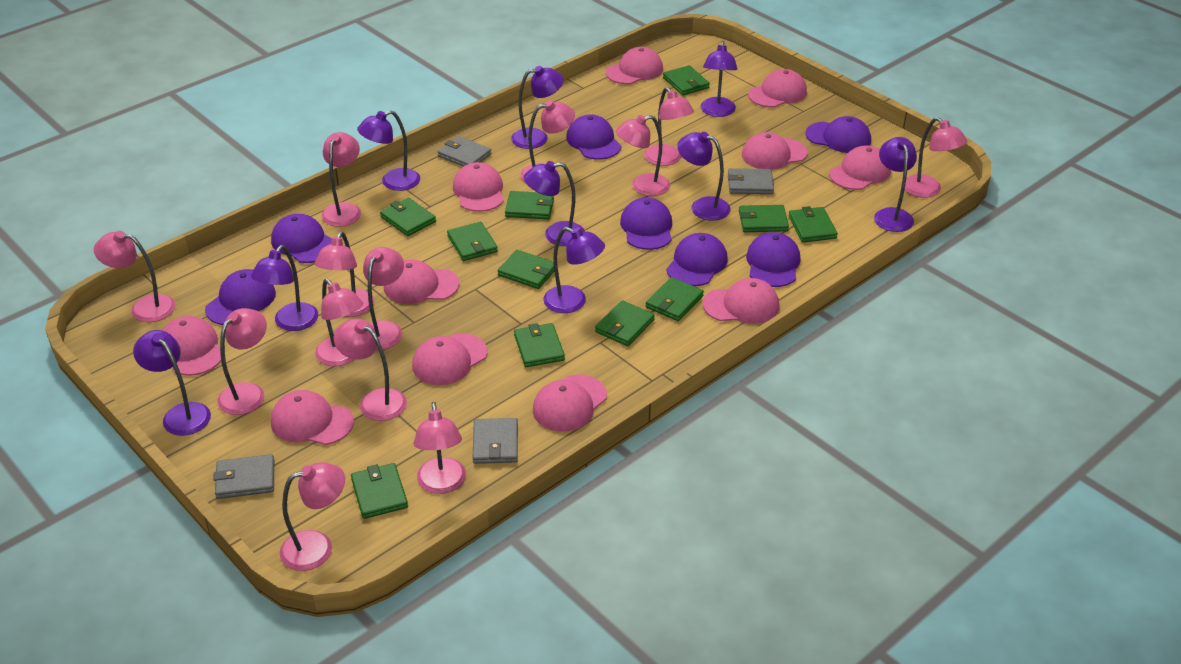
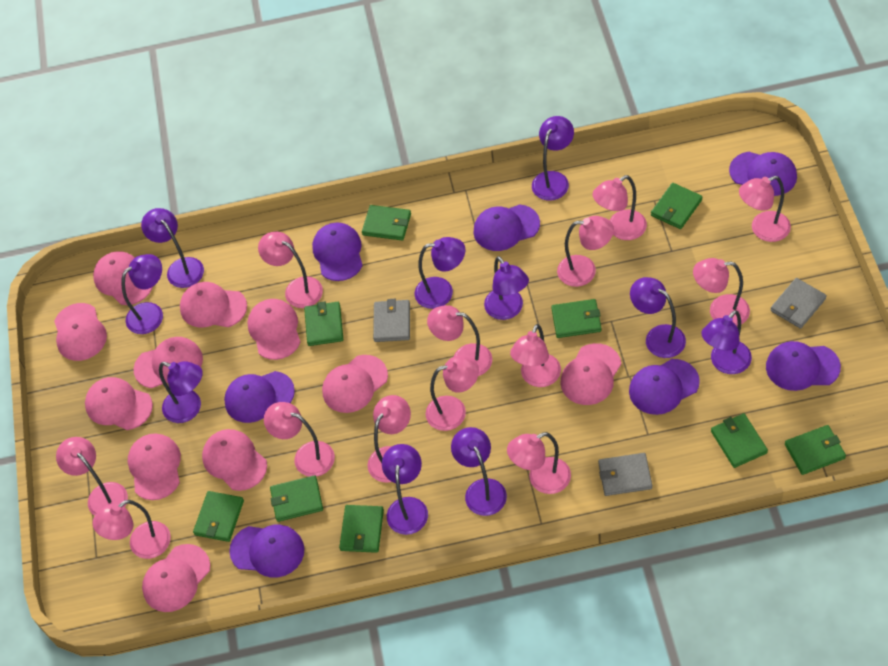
green wallet: [351,463,408,519] [380,198,436,236] [447,222,498,261] [498,250,554,289] [505,191,554,219] [514,323,565,367] [595,300,655,346] [646,277,704,321] [663,65,710,95] [739,205,789,232] [789,206,838,243] = 11 -> [193,491,244,542] [270,475,323,522] [304,302,343,346] [339,505,384,553] [362,205,411,240] [551,299,601,338] [651,183,702,229] [711,413,768,468] [785,425,846,475] = 9
grey wallet: [213,454,274,499] [438,136,491,167] [472,418,518,464] [728,168,774,194] = 4 -> [373,299,410,342] [598,453,652,496] [770,278,827,329] = 3
purple lamp: [133,330,211,436] [251,245,319,331] [357,110,420,191] [511,66,564,149] [524,161,585,246] [543,227,605,313] [677,132,731,221] [700,41,737,117] [874,137,917,232] = 9 -> [121,254,163,334] [141,208,204,288] [159,361,203,423] [382,444,428,535] [415,237,465,309] [451,427,507,516] [484,256,529,320] [532,116,574,200] [630,277,686,358] [702,310,752,374] = 10

